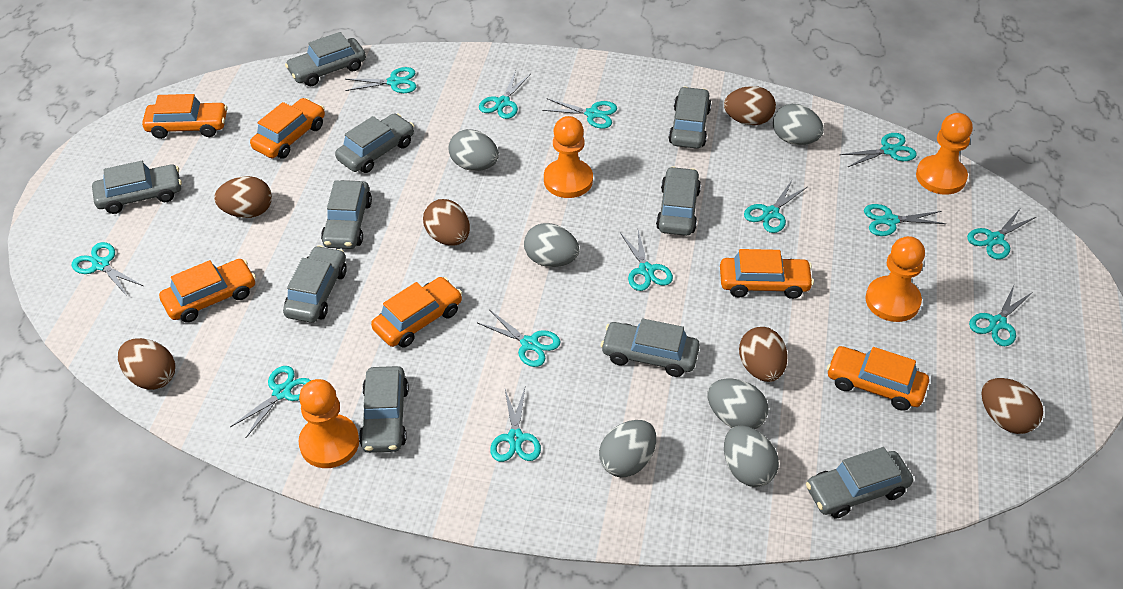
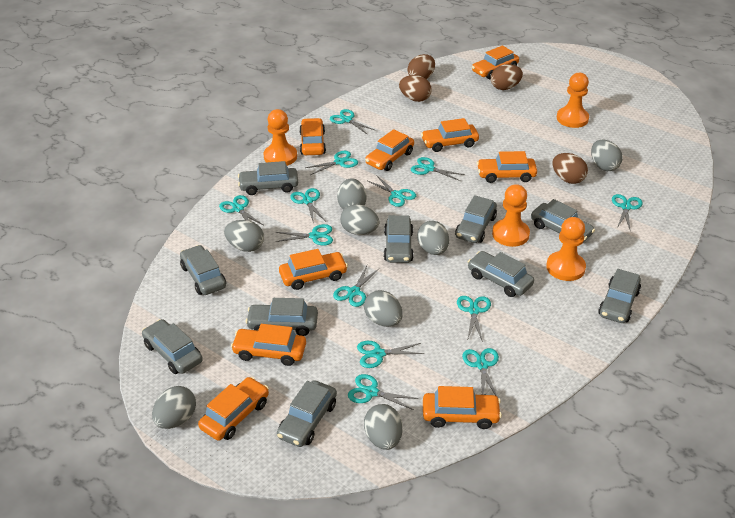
brown egg: [118,338,175,390] [214,176,272,218] [423,199,470,246] [724,86,776,125] [739,327,788,382] [981,378,1043,434] = 6 -> [399,75,432,102] [408,54,435,79] [491,64,523,90] [552,153,588,184] = 4
grey egg: [448,129,499,171] [524,223,580,267] [599,420,656,477] [708,379,769,429] [724,425,779,487] [773,104,824,145] = 6 -> [152,386,196,429] [224,220,264,252] [337,178,367,210] [340,204,379,235] [364,290,403,327] [364,404,403,450] [417,221,449,255] [591,139,623,171] = 8
orange car: [142,94,227,139] [159,259,256,322] [250,98,325,159] [371,277,462,348] [720,249,814,299] [827,346,929,411] = 6 -> [198,377,269,441] [231,324,306,366] [279,249,348,290] [299,118,326,155] [365,129,414,171] [421,118,479,152] [423,386,502,429] [472,45,519,79] [477,151,537,183] = 9

